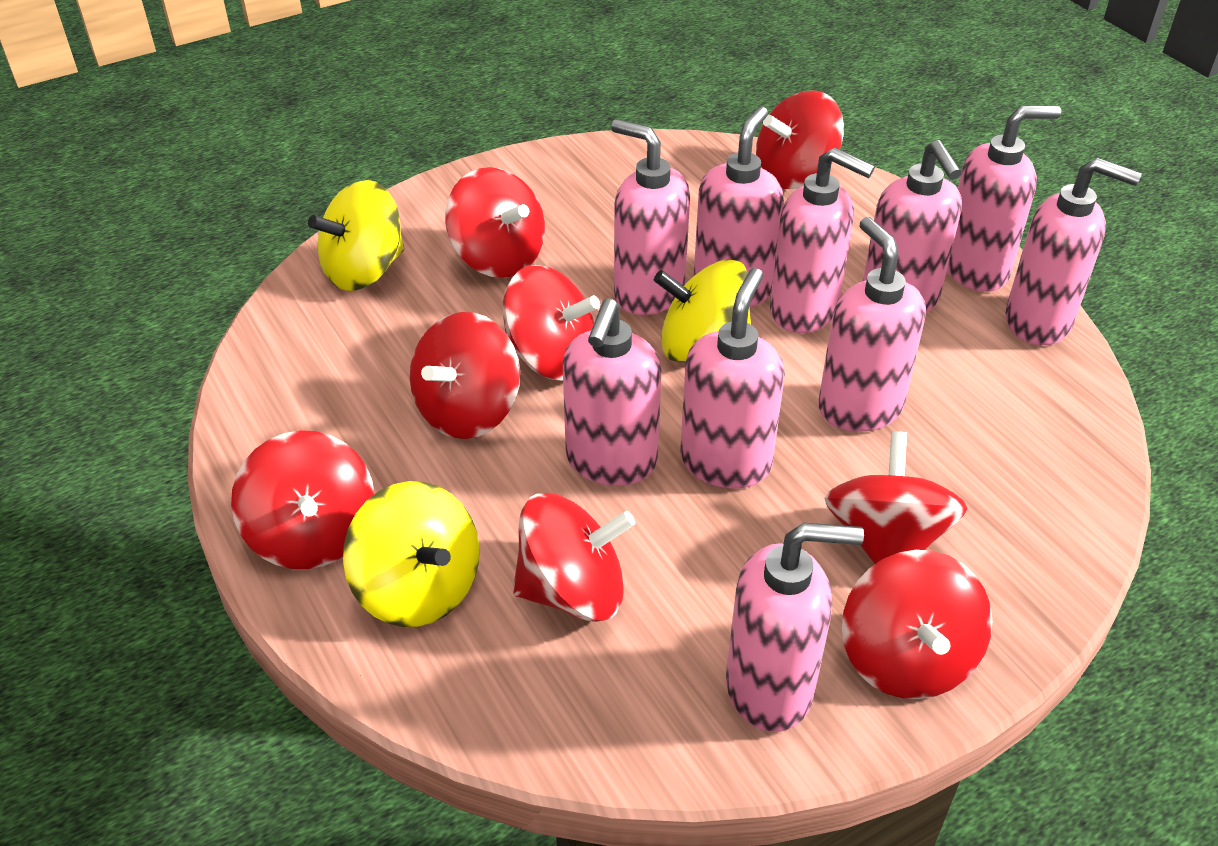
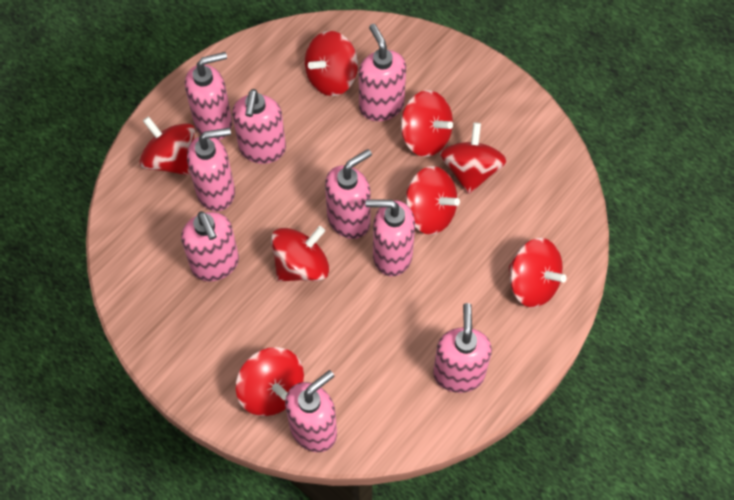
pink soap dispenser: [563,298,661,486] [611,119,690,315] [680,268,785,489] [694,106,784,306] [726,523,864,732] [770,148,875,333] [818,217,926,432] [863,140,962,313] [947,105,1061,292] [1006,158,1142,345] = 10 -> [181,211,239,281] [185,52,232,140] [187,128,235,211] [232,89,286,164] [285,370,337,452] [325,149,372,239] [359,24,406,121] [365,199,415,276] [433,303,492,393] = 9
yellow spinning top: [308,180,404,291] [343,481,479,627] [654,259,751,363] = 3 -> none = 0

